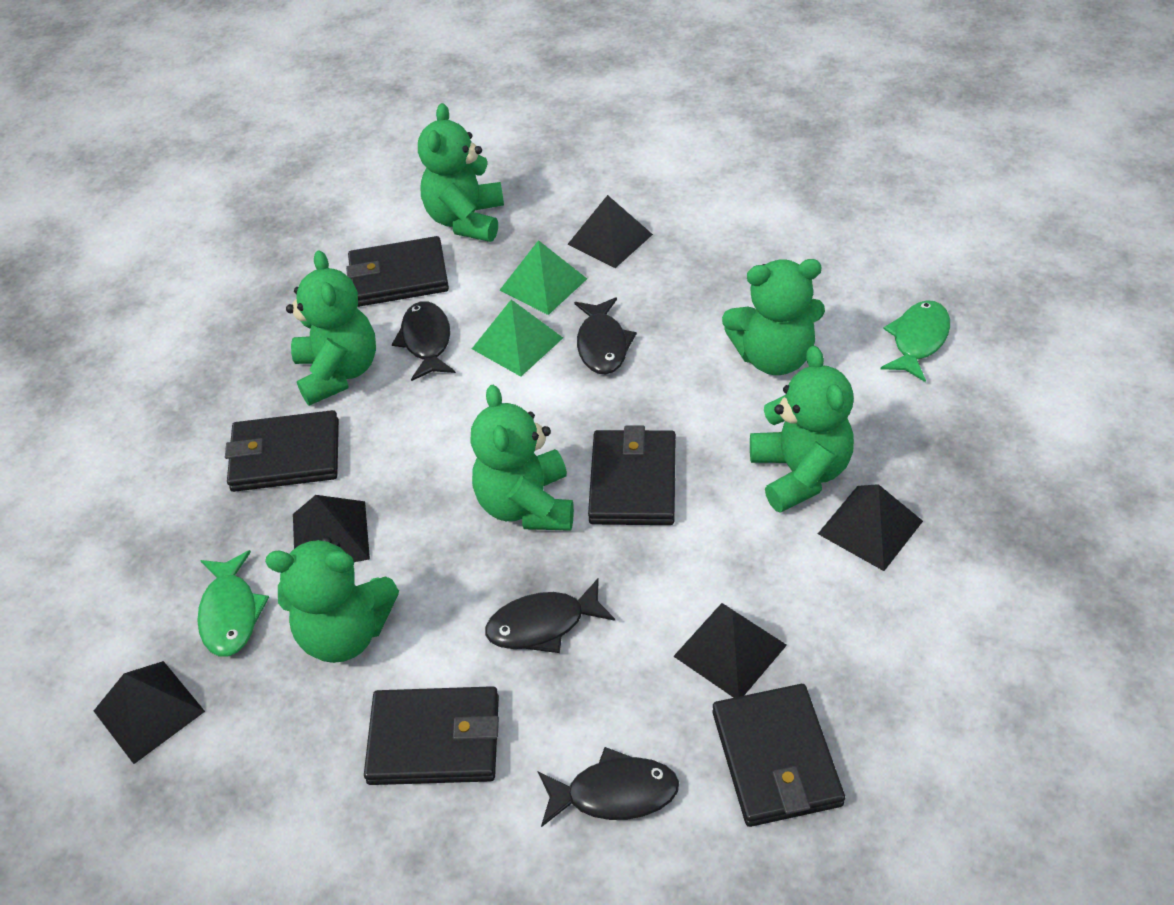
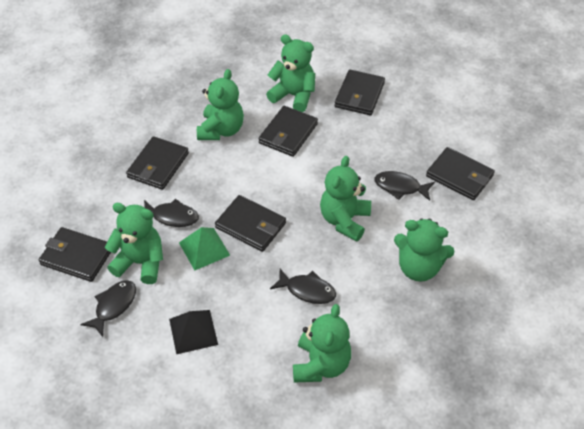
black pyramid: [94,661,205,764] [293,495,370,562] [567,195,653,268] [673,603,787,698] [818,484,923,571] = 5 -> [169,310,218,354] = 1
black wallet: [225,410,339,492] [346,236,449,307] [364,686,499,785] [588,425,676,525] [712,684,845,827] = 5 -> [39,227,111,282] [126,136,189,190] [215,195,286,252] [259,106,318,157] [335,69,385,115] [426,147,495,200] = 6
green fish: [197,550,269,657] [881,300,950,382] = 2 -> none = 0
green pyramid: [472,300,563,377] [500,240,587,315] = 2 -> [179,227,230,270] = 1

